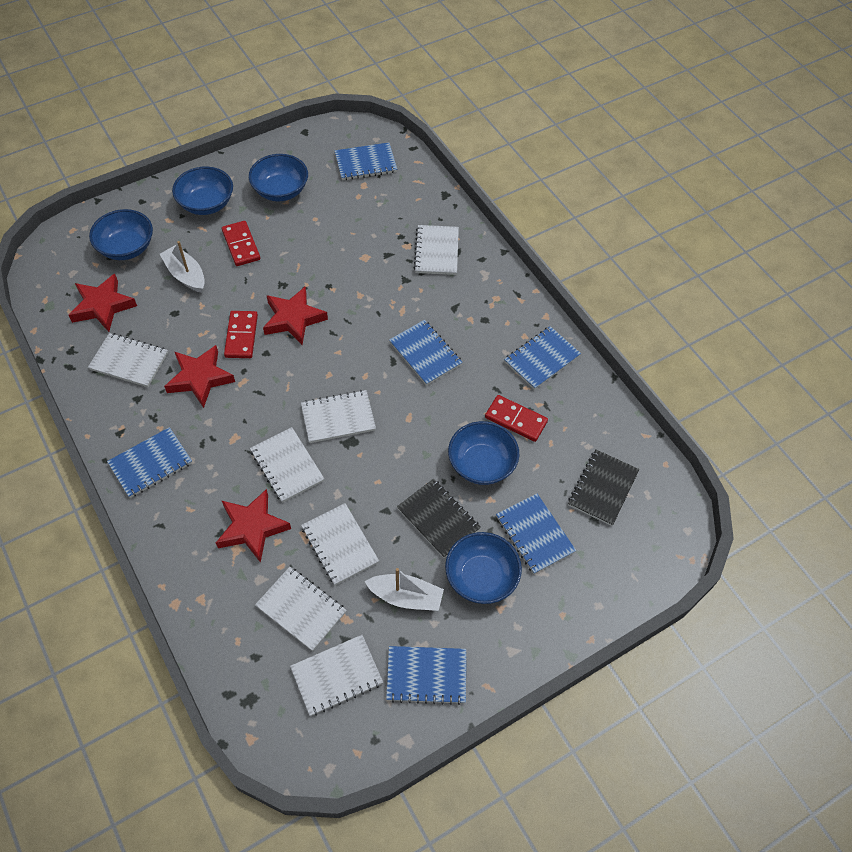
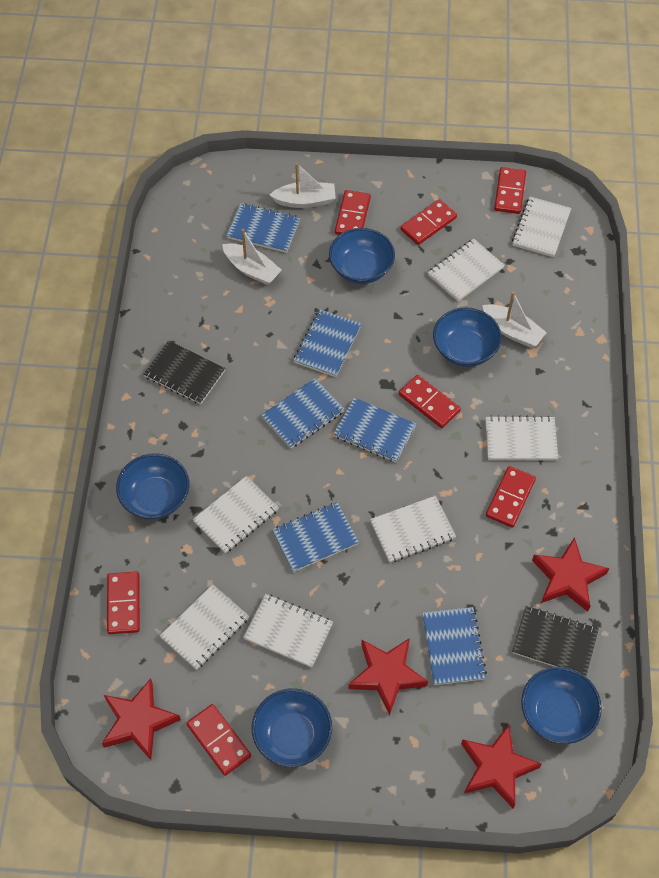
red domino: [222,221,260,266] [224,311,258,358] [485,395,548,442] = 3 -> [107,572,140,634] [186,704,251,776] [335,190,371,235] [399,375,461,428] [401,199,457,245] [486,466,536,528] [494,167,526,214] = 7
white boat: [160,241,205,293] [364,568,444,611] = 2 -> [222,229,282,285] [269,163,336,208] [482,292,547,348] = 3

